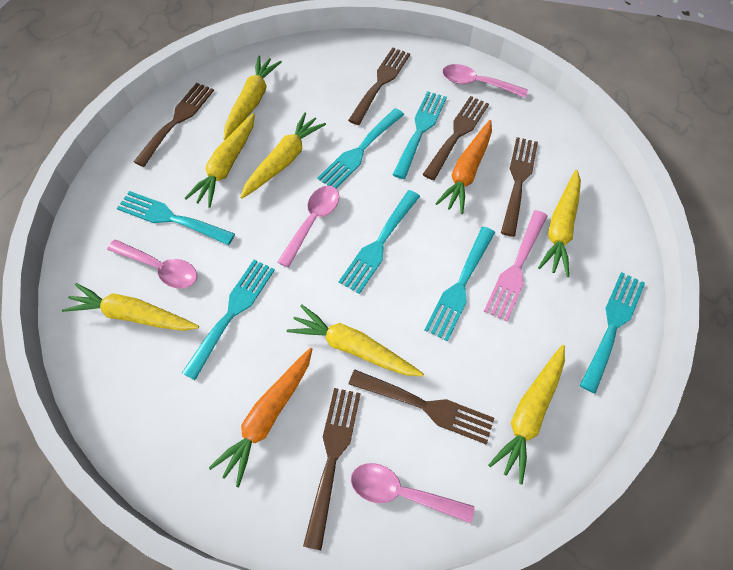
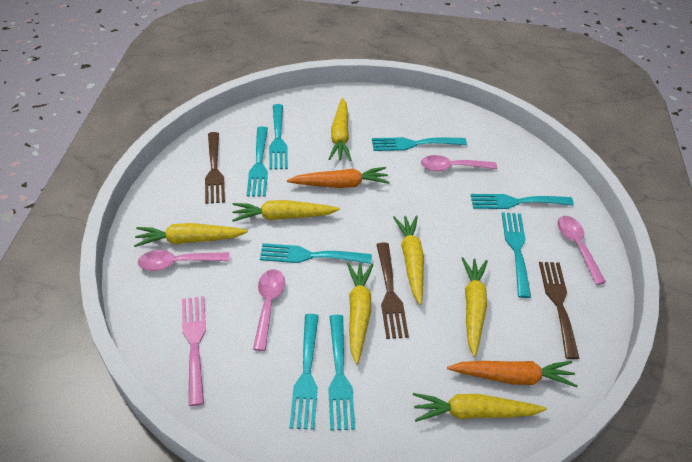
brown fork: [134,83,214,167] [303,388,361,550] [348,47,410,125] [349,370,494,444] [422,96,489,180] [501,137,538,237] = 6 -> [205,132,225,204] [376,242,409,339] [539,262,580,359] = 3
turquoise fork: [117,191,235,245] [182,260,275,380] [317,108,404,188] [339,190,420,294] [392,91,447,179] [424,226,495,341] [580,272,645,394] = 7 -> [247,126,268,197] [260,243,372,264] [269,104,288,170] [290,314,319,430] [328,315,355,431] [372,137,467,151] [470,194,574,209] [502,212,531,298] = 8

